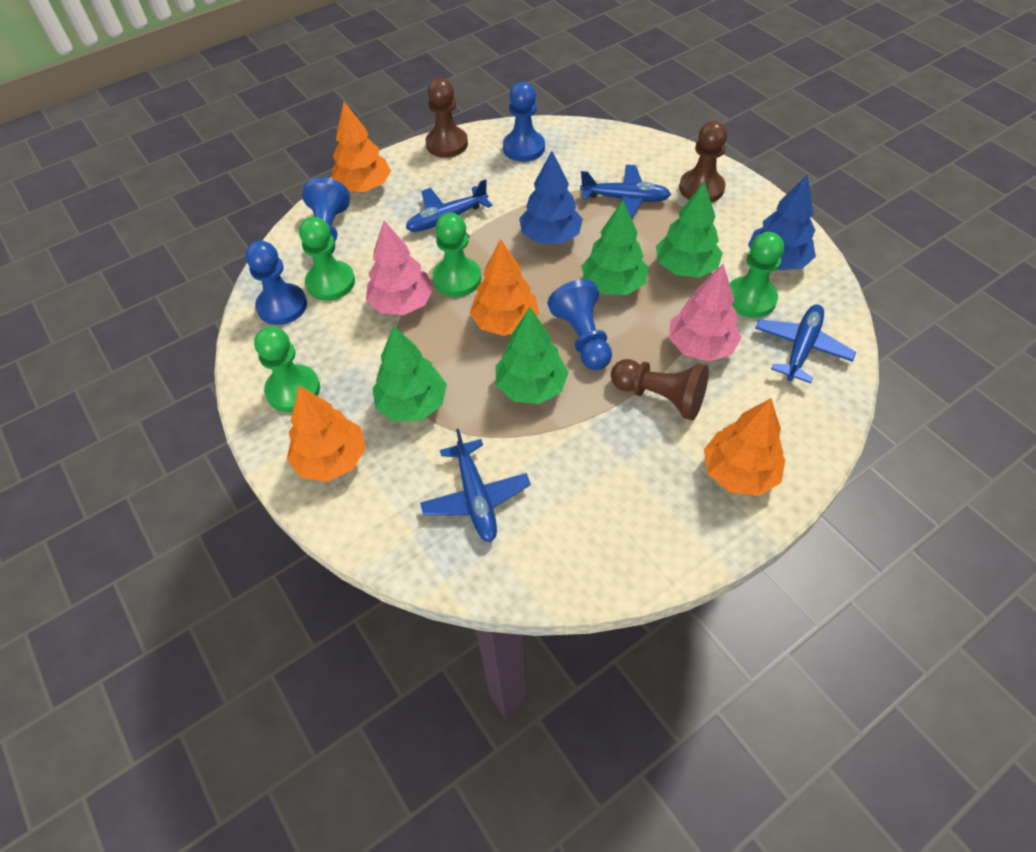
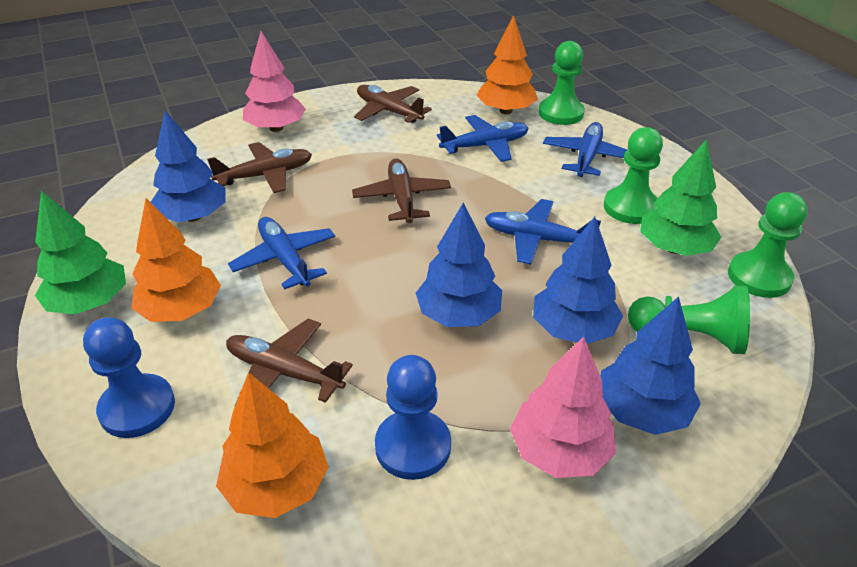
blue pawn: [246,241,307,325] [302,177,350,254] [503,82,545,162] [548,279,612,370] = 4 -> [83,317,175,438] [375,355,451,480] = 2
blue tree: [519,151,583,244] [748,174,816,270] = 2 -> [151,111,225,222] [416,203,502,327] [533,217,623,344] [600,296,701,435] = 4
brown pawn: [426,78,468,158] [611,359,709,420] [679,121,727,203] = 3 -> none = 0
brown plane: none = 0 -> [207,142,312,193] [226,319,353,405] [352,158,451,223] [354,85,432,123] = 4
green tree: [372,326,447,422] [495,307,569,404] [581,200,649,295] [656,182,723,277] = 4 -> [35,191,126,314] [640,139,721,256] = 2
orange tree: [287,386,366,482] [332,102,391,192] [470,239,539,336] [704,398,786,496] = 4 -> [131,198,221,322] [216,372,329,518] [476,15,538,114] = 3

